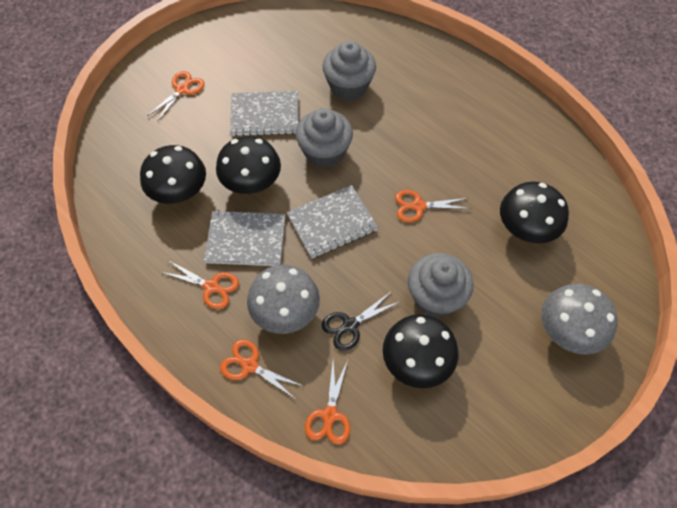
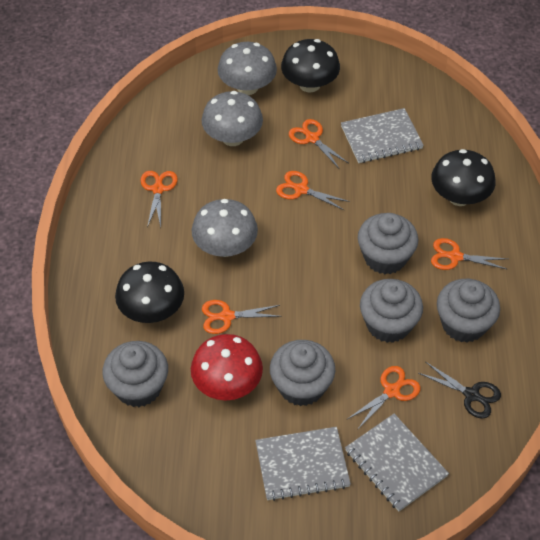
black mushroom: [140,145,206,204] [216,136,281,194] [383,314,459,388] [500,182,569,243] = 4 -> [115,262,184,323] [281,39,340,93] [431,149,496,206] = 3
grey cupcake: [295,108,353,168] [322,41,376,100] [408,253,474,318] = 3 -> [103,341,168,407] [270,340,335,406] [358,213,418,274] [360,279,423,343] [437,279,500,343] = 5
grey mushroom: [247,265,320,334] [541,283,618,354] = 2 -> [192,199,258,257] [202,91,263,146] [218,42,277,95] = 3
orange scissors: [147,71,205,122] [161,260,239,309] [220,339,303,399] [305,360,350,445] [395,190,471,222] = 5 -> [140,171,178,227] [202,300,282,334] [276,171,350,211] [289,119,348,168] [346,366,420,430] [431,238,508,270] = 6
red mushroom: none = 0 -> [191,334,263,400] = 1

